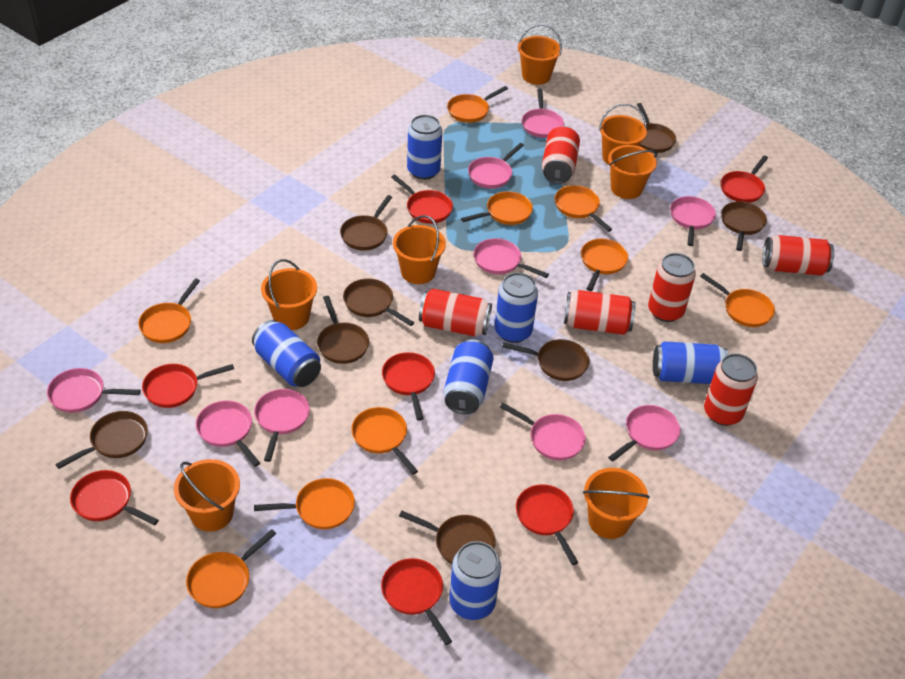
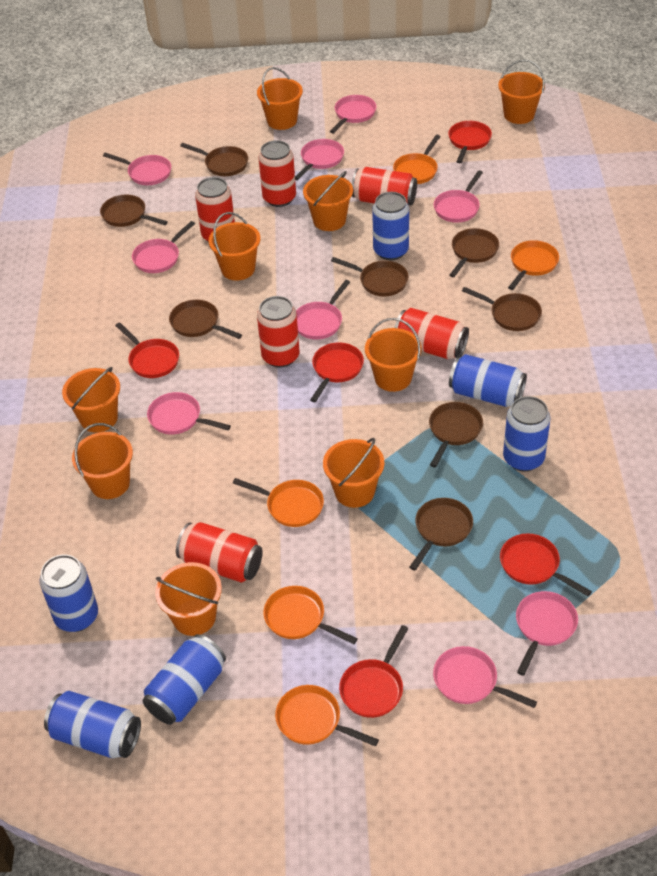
orange bucket: [174,459,240,532] [261,259,317,330] [393,215,446,284] [518,24,562,85] [583,468,650,539] [599,104,647,165] [608,145,657,199] = 7 -> [62,367,120,433] [72,423,133,499] [155,562,222,636] [209,212,260,281] [257,67,303,130] [303,171,353,231] [323,438,384,508] [365,318,422,392] [498,59,545,124] = 9
orange pan: [138,279,200,343] [186,529,276,608] [254,478,355,529] [351,407,418,475] [447,86,508,123] [461,191,533,225] [555,185,612,232] [581,239,628,291] [700,273,775,327] = 9 -> [233,478,324,527] [264,586,358,644] [275,685,379,746] [393,135,441,184] [508,240,559,290] = 5
red pan: [70,470,159,526] [142,364,234,408] [381,558,452,645] [382,352,435,421] [391,174,453,224] [516,484,579,565] [721,156,768,203] = 7 -> [115,322,179,378] [310,342,364,402] [339,625,409,718] [448,121,492,163] [500,534,592,596] = 5

